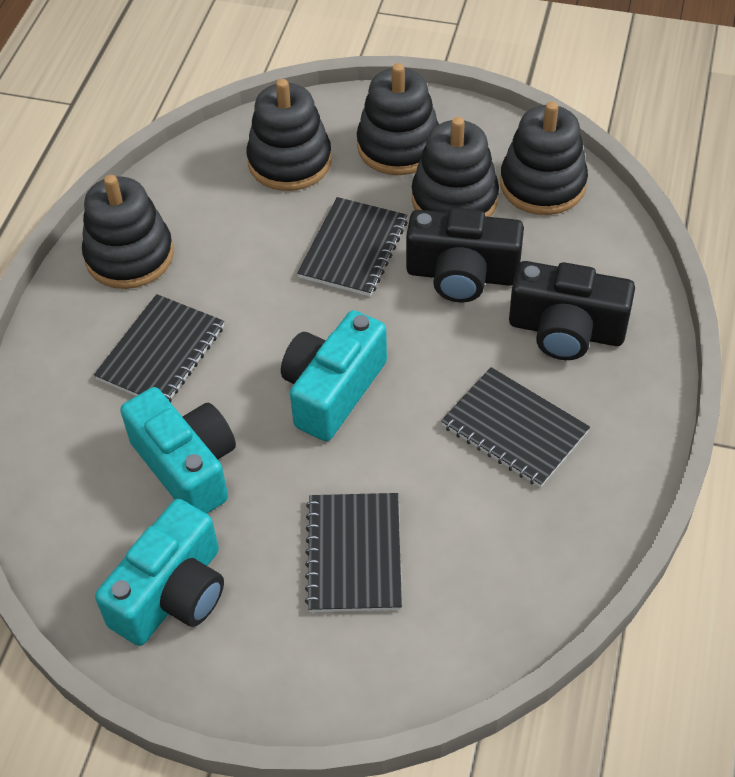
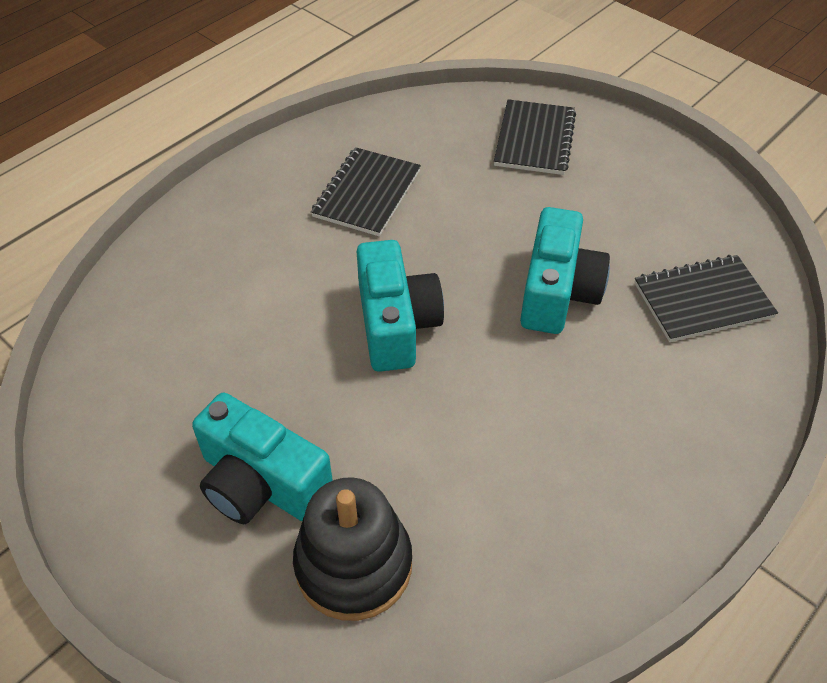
black camera: [406,208,524,302] [509,261,635,360] = 2 -> none = 0
black notebook: [94,294,224,403] [297,197,408,296] [305,493,402,612] [441,367,590,488] = 4 -> [311,147,421,236] [494,99,576,175] [634,255,778,342] = 3
black stacking toy: [82,175,174,289] [246,79,332,191] [357,63,439,175] [412,117,499,217] [500,101,588,215] = 5 -> [293,477,412,621] = 1

